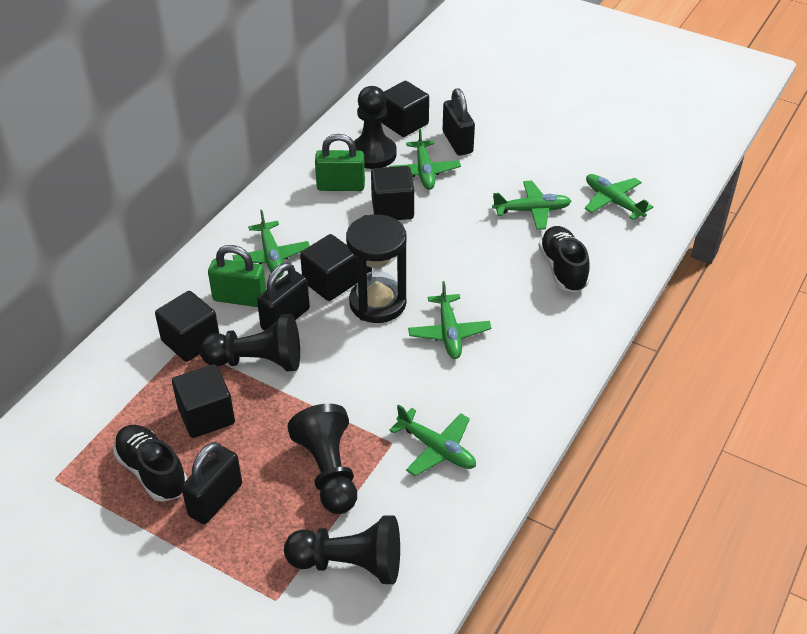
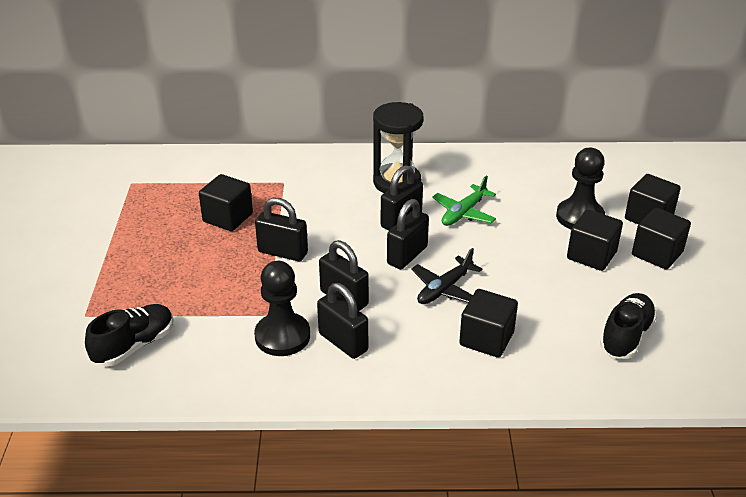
black padlock: [181,442,242,524] [257,263,310,331] [443,88,475,156] = 3 -> [255,198,308,261] [317,283,368,359] [319,240,369,311] [381,165,423,231] [387,199,429,269] = 5
black pawn: [199,314,300,372] [284,516,400,584] [287,404,357,514] [354,86,397,169] = 4 -> [254,261,310,356] [556,148,605,229] = 2
black plane: none = 0 -> [411,248,482,304] = 1
green padlock: [208,245,266,307] [315,134,365,191] = 2 -> none = 0
green plane: [232,210,310,278] [389,128,461,190] [389,404,476,476] [408,281,491,359] [492,181,571,230] [585,174,653,220] = 6 -> [432,175,496,226] = 1

